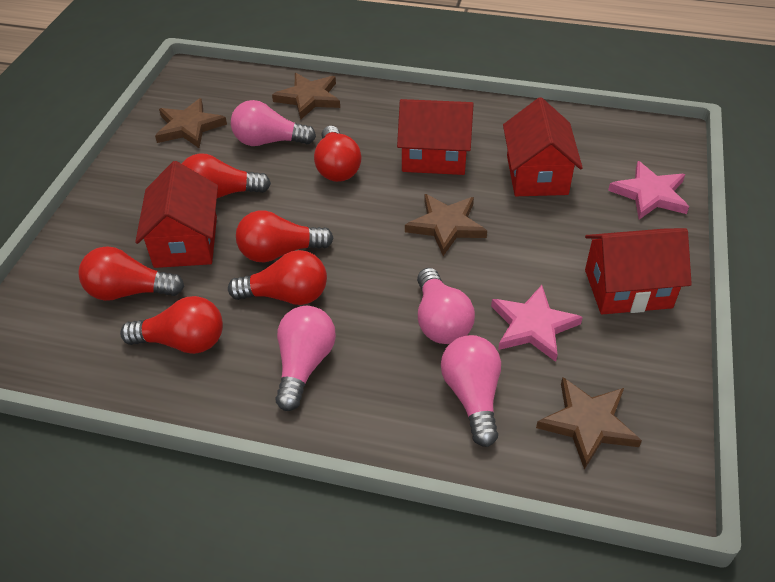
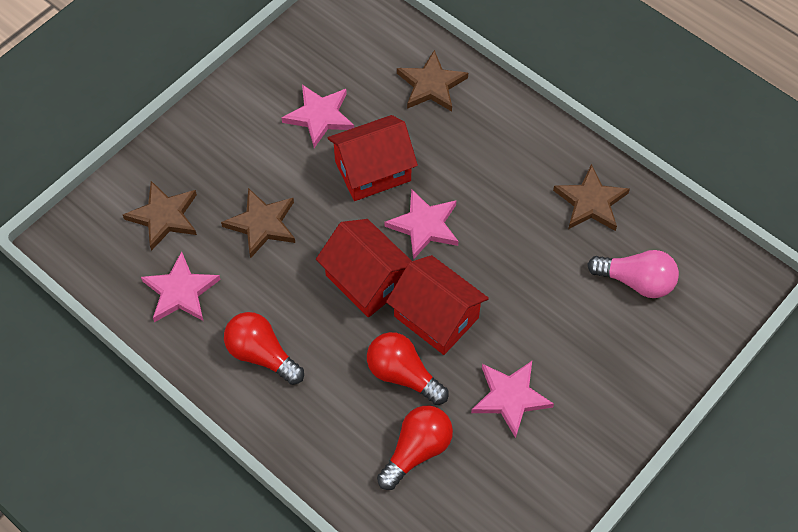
pink light bulb: [231,100,316,146] [275,306,336,411] [417,268,475,344] [441,335,501,447] = 4 -> [587,250,679,298] = 1
pink star: [491,285,583,362] [608,161,689,219] = 2 -> [141,251,221,322] [282,85,354,148] [384,189,458,259] [471,361,554,438] = 4
red house: [135,161,218,268] [397,99,474,175] [503,97,583,196] [585,228,692,314] = 4 -> [316,219,412,317] [328,115,418,201] [386,255,489,355] = 3
red light bulb: [78,246,184,301] [120,296,223,354] [182,153,271,198] [228,250,327,305] [236,210,334,262] [314,126,361,182] = 6 -> [224,312,304,385] [367,332,449,405] [377,406,453,490] = 3

